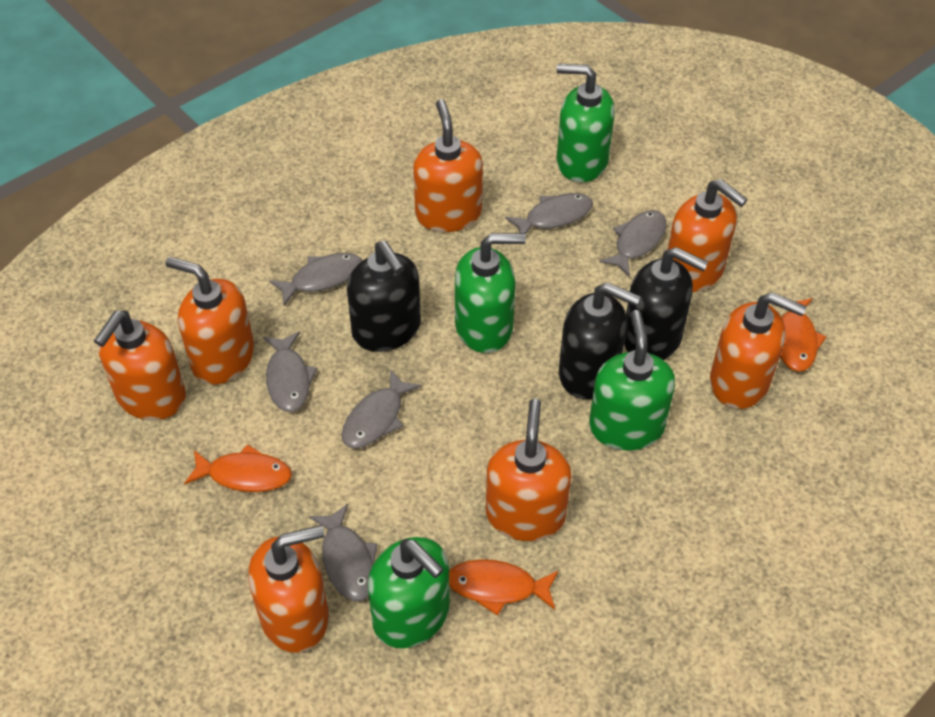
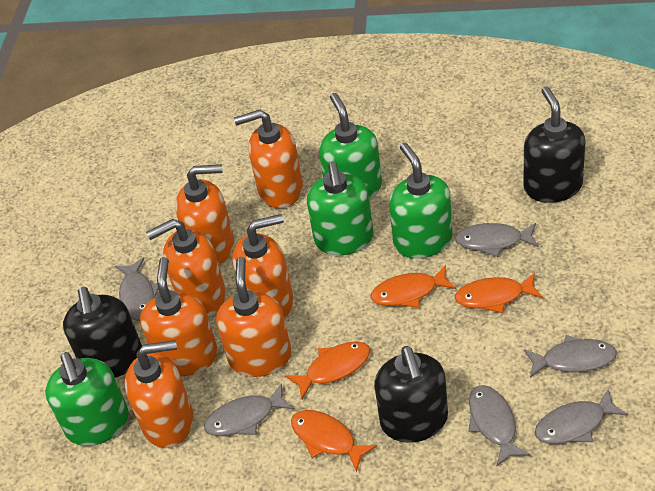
orange fish: [184,444,292,492] [449,559,559,616] [780,298,827,372] = 3 -> [285,341,370,399] [291,410,377,472] [371,265,456,308] [455,273,543,313] = 4

